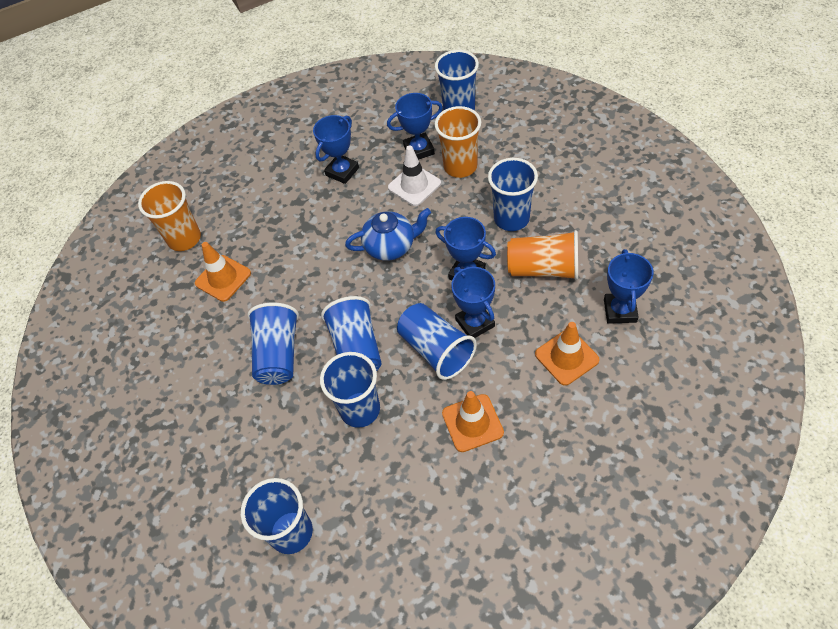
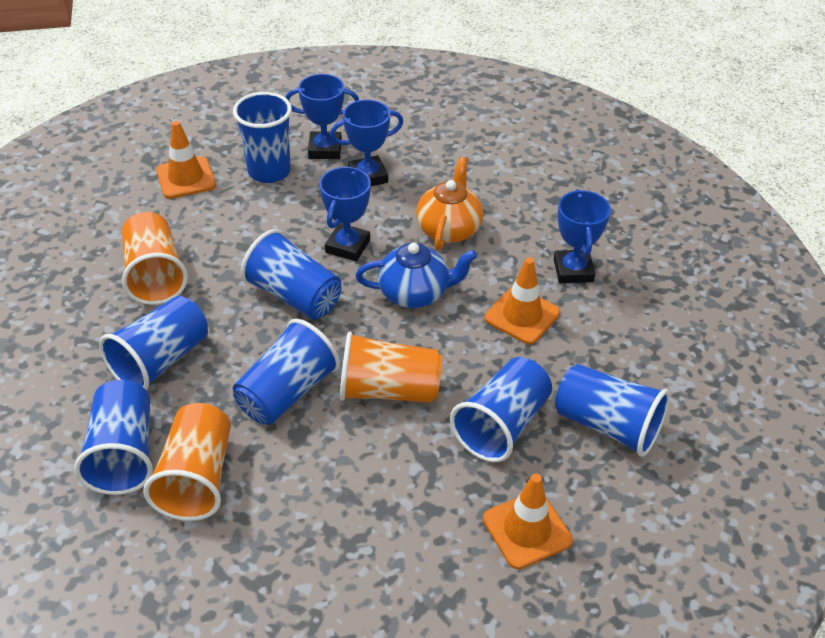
blue trophy: [313,115,359,184] [387,93,443,159] [435,217,496,280] [451,267,495,338] [604,249,654,324] = 5 -> [285,74,359,159] [319,167,371,261] [330,99,403,186] [554,189,611,283] = 4
orange teapot: none = 0 -> [416,157,483,251] = 1
white traffic cone: [388,145,441,206] = 1 -> none = 0

